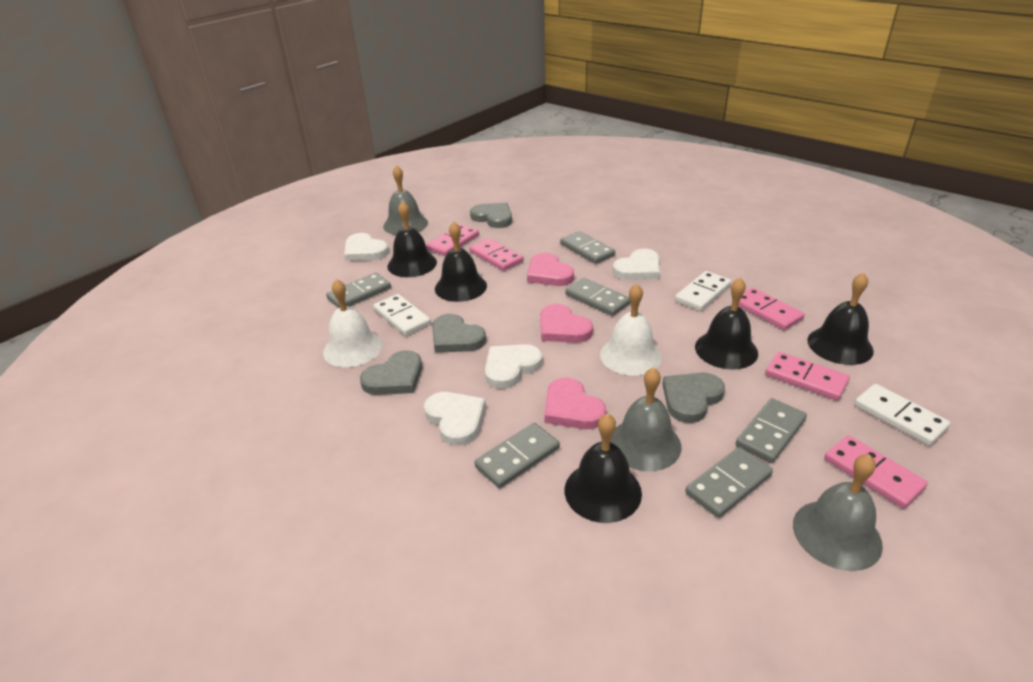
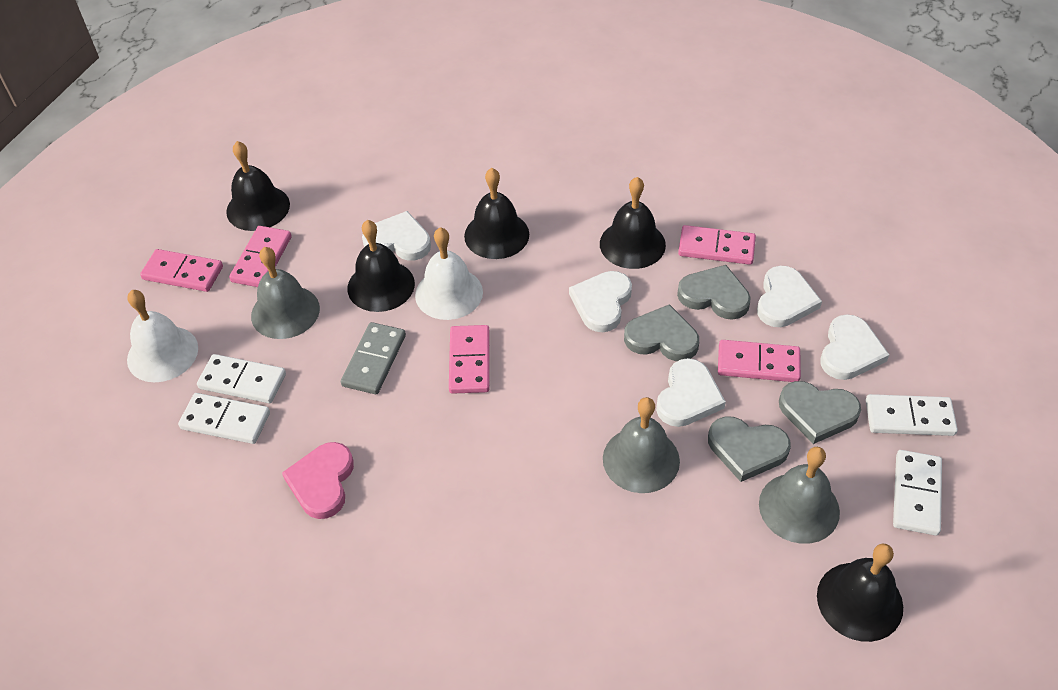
grey domino: [326,273,391,308] [474,423,560,488] [560,231,615,264] [565,278,631,316] [685,447,773,518] [736,398,807,463] = 6 -> [341,322,406,394] = 1
pink heart: [527,253,574,286] [540,304,593,343] [544,378,606,429] = 3 -> [282,442,354,519] = 1
white domino: [373,294,431,336] [675,271,731,311] [854,384,950,446] = 3 -> [178,393,270,444] [197,354,286,403] [866,394,958,436] [893,450,942,536] = 4
white heart: [344,233,389,261] [424,392,486,446] [485,344,543,389] [613,249,660,280] = 4 -> [362,211,431,261] [569,271,632,332] [656,358,726,427] [757,266,822,327] [820,314,889,380] = 5

